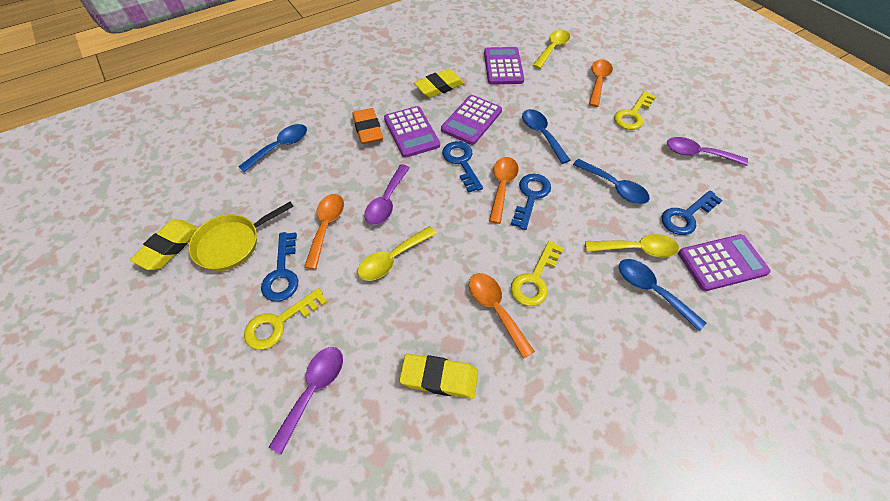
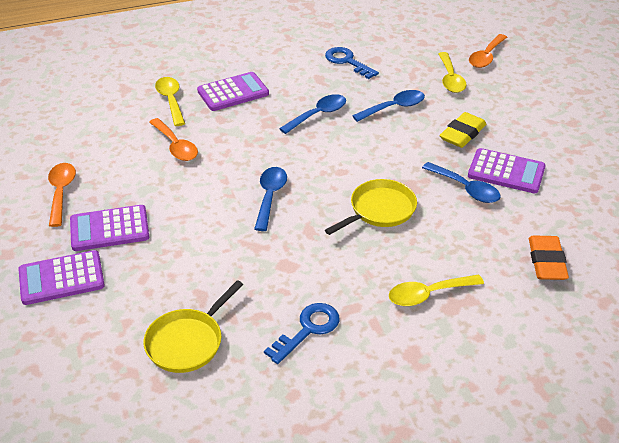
blue key: [261,232,298,301] [442,141,483,193] [511,174,551,230] [661,190,723,235] = 4 -> [264,303,340,364] [325,47,379,79] = 2
orange spoon: [304,194,344,269] [469,273,535,359] [489,157,519,224] [589,60,613,107] = 4 -> [48,163,76,227] [149,118,198,161] [469,34,507,68] = 3
purple spoon: [269,347,343,454] [364,164,410,225] [667,137,748,166] = 3 -> none = 0
yellow eraser: [130,220,199,270] [399,354,478,399] [414,69,464,98] = 3 -> [440,112,487,148] = 1
yellow key: [244,288,327,350] [511,241,564,306] [614,91,656,130] = 3 -> none = 0
yellow pan: [188,201,294,271] = 1 -> [144,280,243,373] [325,179,417,235] = 2

